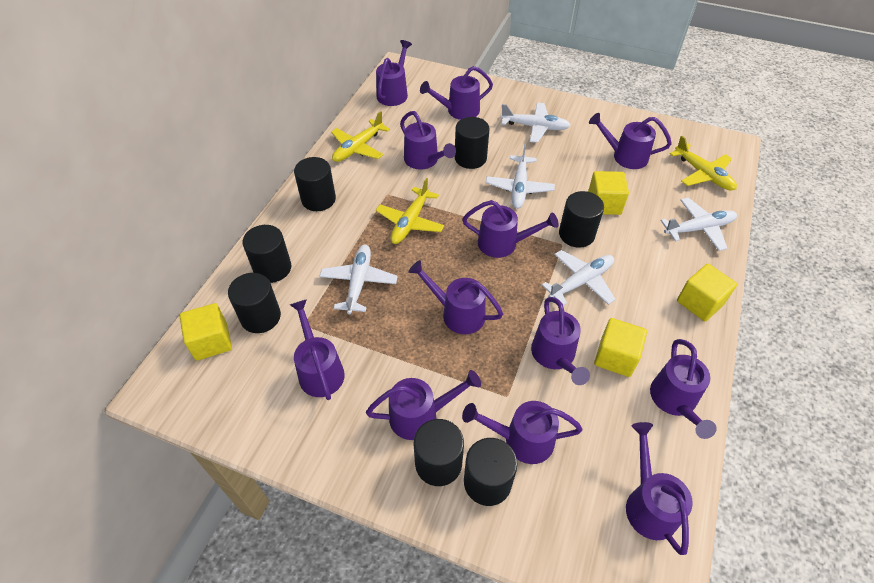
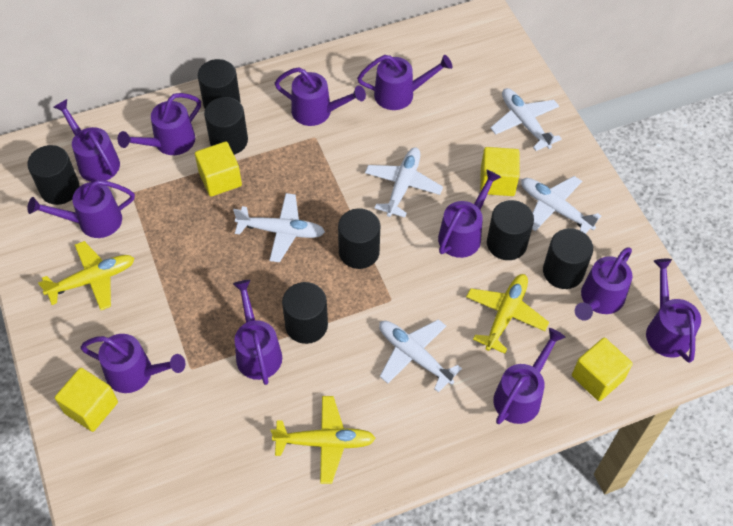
purple watering can: [290,299,345,400] [366,370,481,440] [376,40,412,106] [400,111,456,170] [408,260,503,334] [420,66,493,120] [462,200,559,258] [462,401,583,464] [531,297,590,385] [589,113,672,169] [626,422,693,555] [650,339,717,439] = 12 -> [27,180,135,238] [53,99,120,182] [80,334,185,393] [118,93,201,155] [233,280,282,385] [275,67,366,126] [357,55,452,110] [438,169,501,258] [493,328,565,424] [575,247,632,321] [646,259,701,363] = 11

